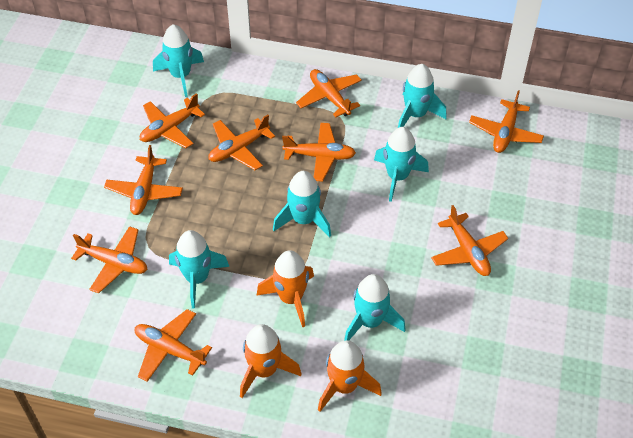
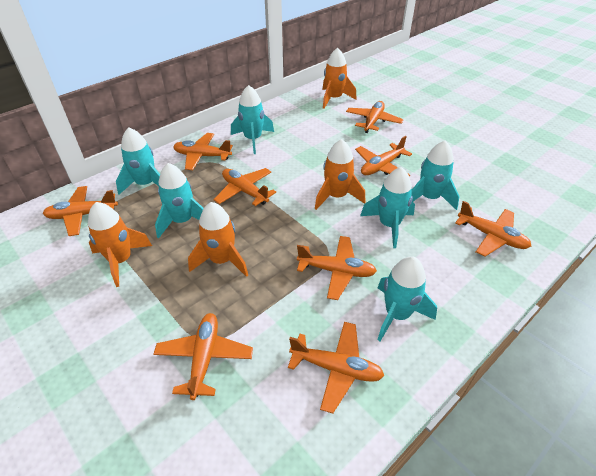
orange rocket: [240,324,301,398] [256,250,314,327] [318,340,382,412] = 3 -> [88,202,152,287] [188,202,248,277] [315,139,366,210] [322,47,357,109] = 4

